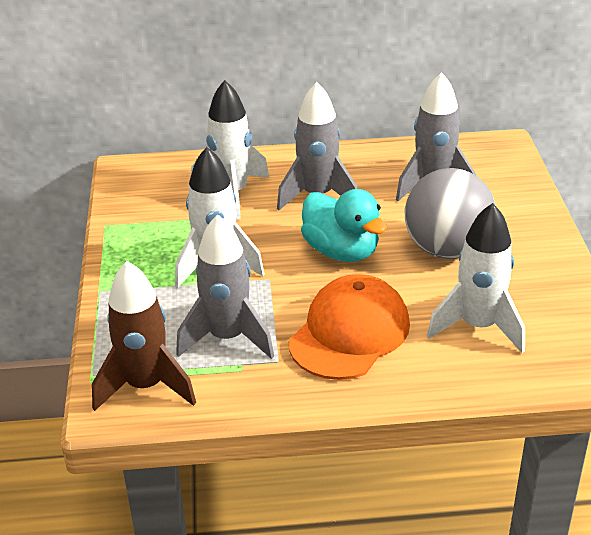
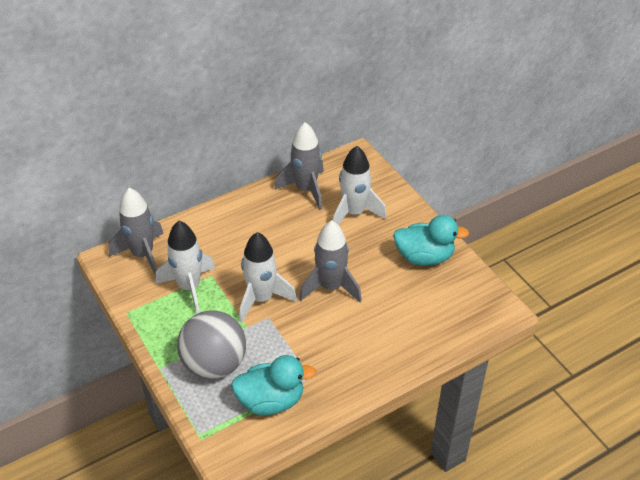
brown rocket: [92,261,196,411] = 1 -> none = 0
orange cap: [289,274,410,380] = 1 -> none = 0
turquoise duck: [301,189,387,262] = 1 -> [231,355,316,415] [393,215,469,266] = 2

